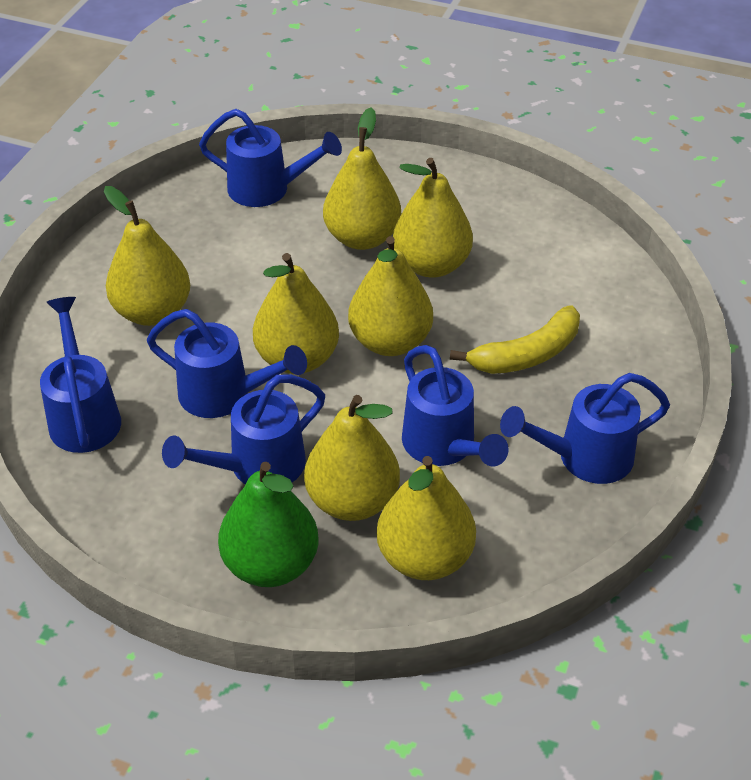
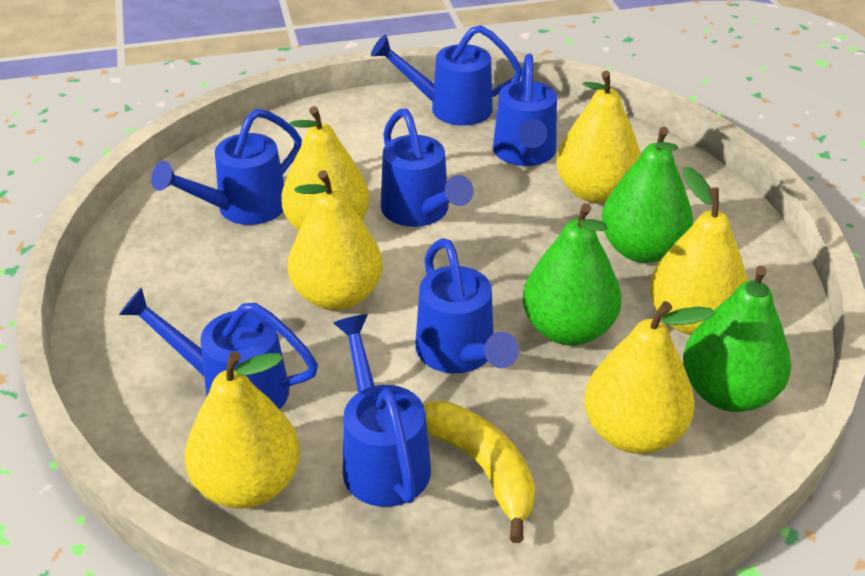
blue watering can: [40,297,121,453] [147,309,307,418] [162,375,325,484] [199,109,342,207] [402,345,509,466] [500,373,670,484] = 6 -> [119,287,318,409] [151,109,302,225] [333,314,431,507] [371,25,522,126] [381,108,474,227] [415,238,519,373] [493,54,557,166] = 7
green pear: [218,462,318,587] = 1 -> [522,203,621,346] [601,127,693,263] [683,266,791,412] = 3
yellow pear: [104,186,190,326] [253,253,339,374] [304,395,400,521] [323,108,401,250] [348,236,433,356] [377,456,476,580] [393,158,473,278] = 7 -> [185,351,300,509] [281,106,370,231] [288,170,383,311] [556,71,641,203] [584,301,715,454] [649,167,748,335] = 6

